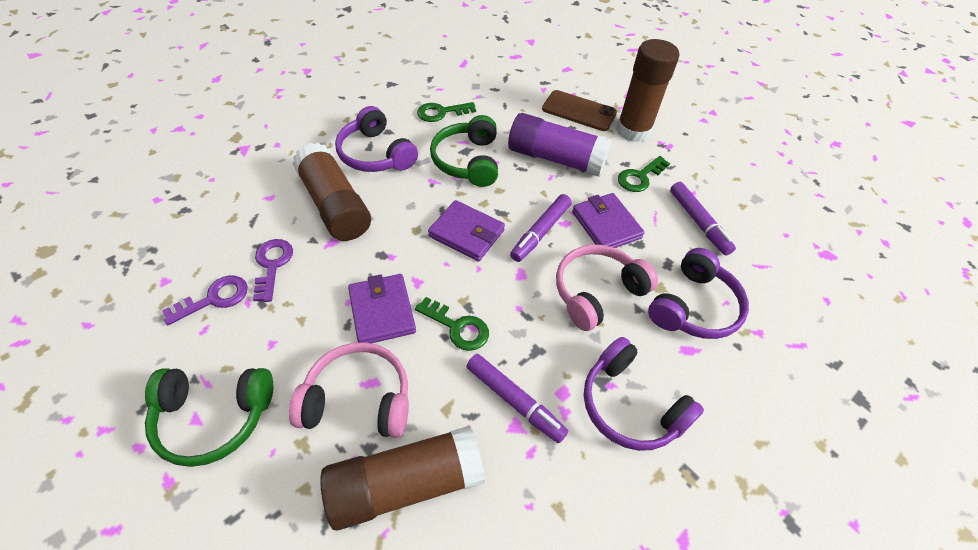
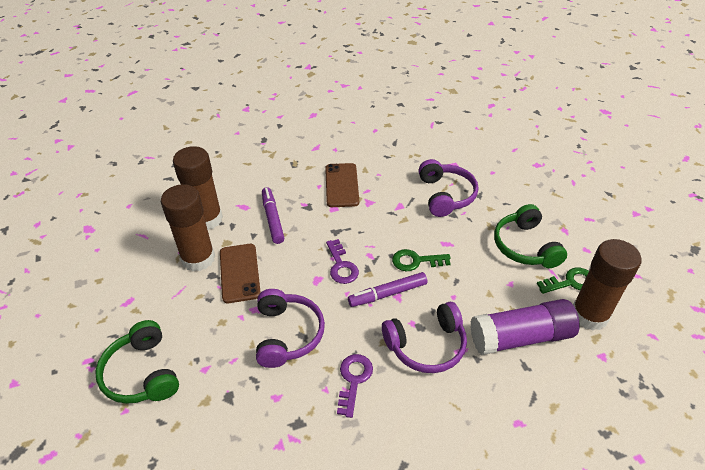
brown phone: [542,90,617,131] = 1 -> [220,244,261,303] [325,163,359,207] = 2
green key: [415,297,489,351] [417,102,476,122] [618,156,670,192] = 3 -> [392,249,451,271] [537,268,589,294] = 2
pink headphones: [289,342,409,438] [556,244,658,331] = 2 -> none = 0
purple marker: [466,354,568,443] [510,194,571,262] [670,182,736,255] = 3 -> [262,187,284,244] [348,272,427,307] = 2
purple wallet: [348,274,416,343] [428,200,505,261] [572,193,645,248] = 3 -> none = 0

